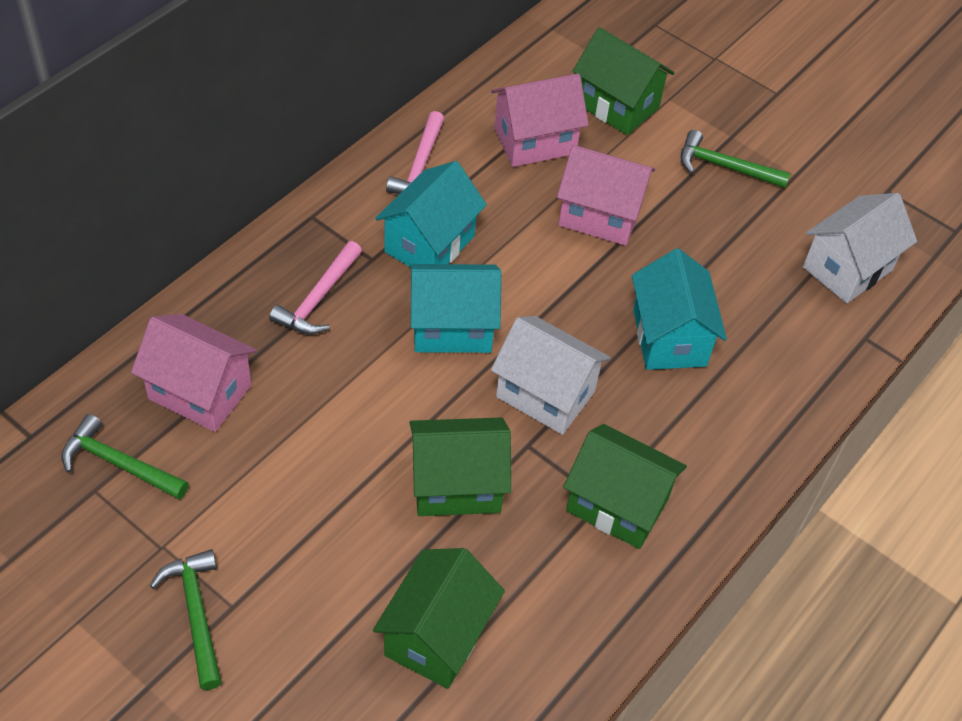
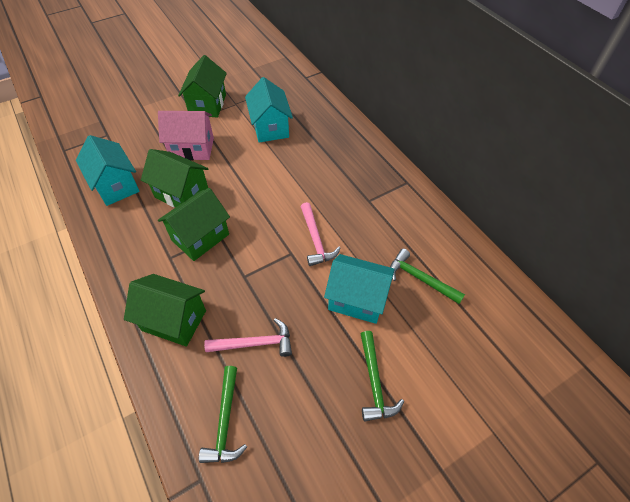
pink house: [131,314,257,432] [491,74,589,167] [557,145,655,246] = 3 -> [158,111,214,160] = 1
white house: [491,316,610,435] [803,193,917,304] = 2 -> none = 0

